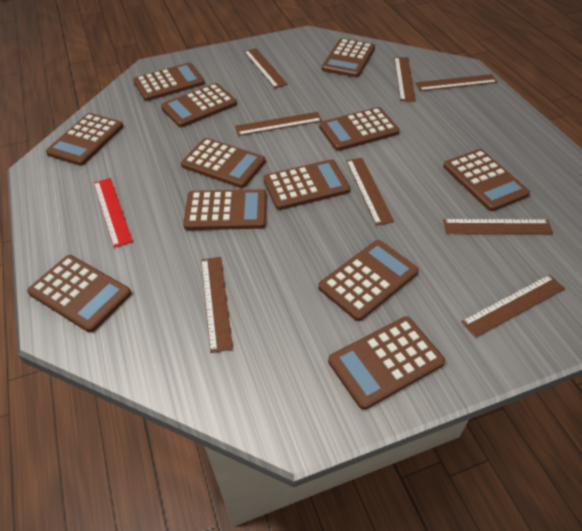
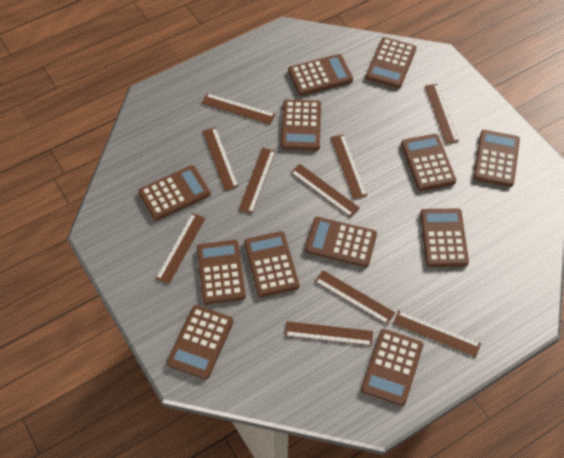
brown ruler: [201,257,233,353] [235,112,322,136] [244,48,288,88] [346,158,394,226] [394,57,416,101] [416,74,498,91] [443,219,553,234] [461,274,565,338] = 8 -> [156,213,205,284] [202,93,275,124] [203,127,239,191] [238,148,276,213] [285,321,373,346] [291,164,360,217] [315,270,395,324] [331,134,367,199] [393,311,481,357] [425,84,459,144] = 10
red ruler: [94,178,133,248] = 1 -> none = 0

